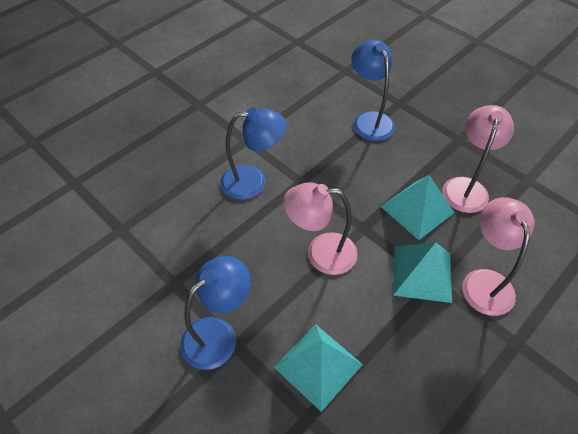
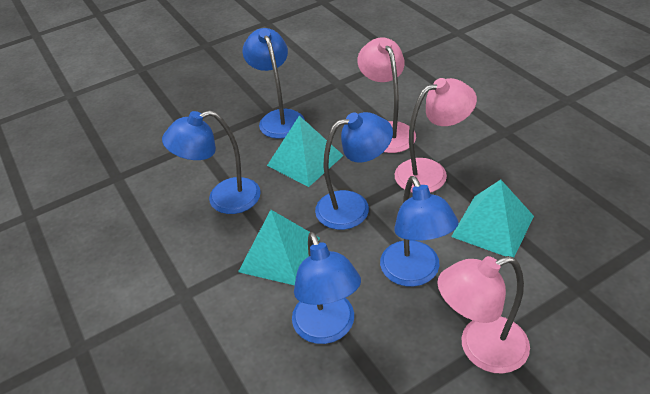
blue lamp: [181,256,251,370] [220,108,286,200] [352,40,395,141] = 3 -> [162,110,261,214] [243,28,305,139] [292,232,361,344] [315,112,393,230] [380,176,458,287] = 5

